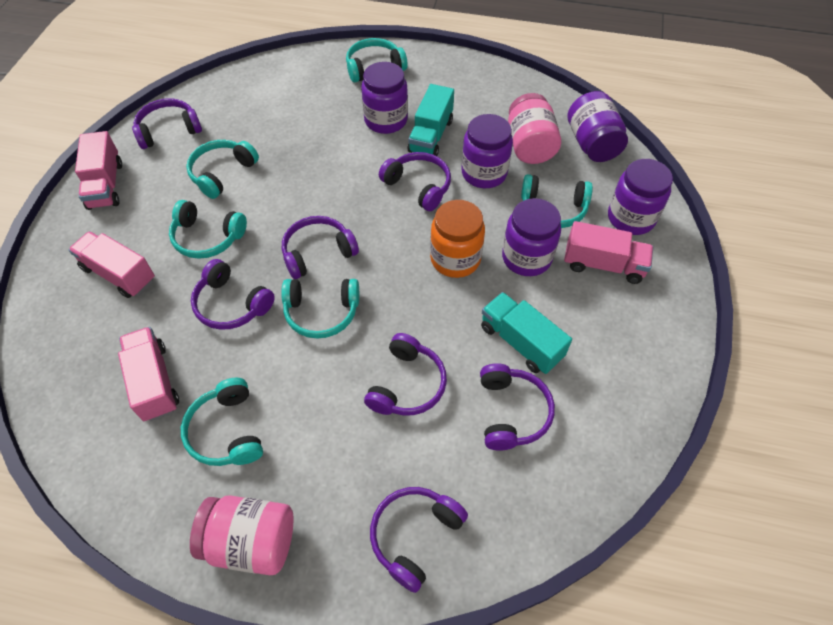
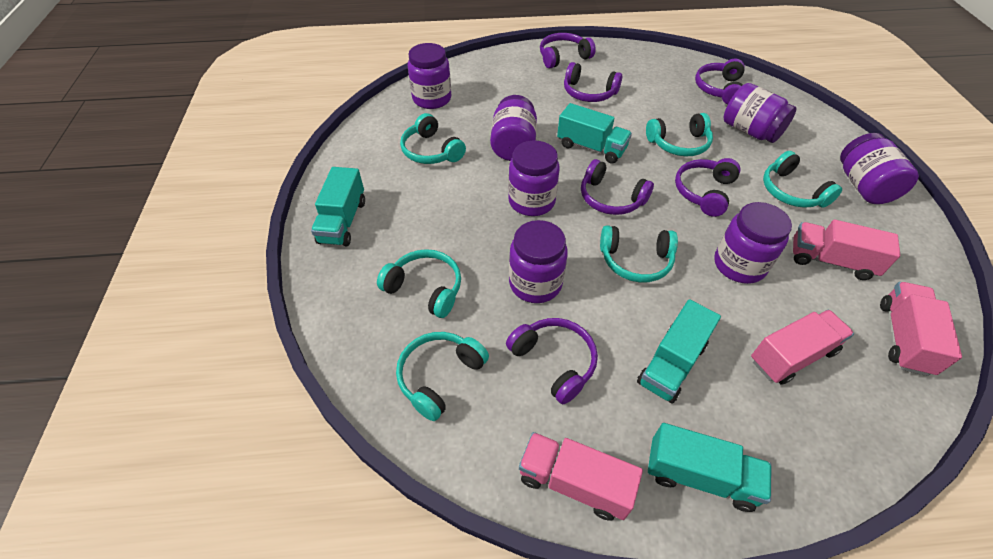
orange jar: [430,200,485,278] = 1 -> none = 0
pink jar: [190,495,294,575] [508,93,561,164] = 2 -> none = 0
purple headphones: [132,98,202,149] [191,259,275,330] [282,216,359,279] [364,333,447,416] [370,487,468,593] [379,152,451,211] [480,363,555,451] = 7 -> [506,318,598,404] [540,33,596,68] [564,62,622,102] [581,159,654,215] [675,158,741,217] [695,59,745,105] = 6
purple jar: [361,62,408,134] [461,114,513,188] [502,198,561,276] [568,91,628,162] [608,159,673,235] = 5 -> [408,43,451,109] [490,95,537,161] [508,140,560,216] [509,220,568,303] [714,202,792,284] [723,83,797,143] [840,133,919,204] = 7
turquoise truck: [408,84,454,156] [481,292,572,374] = 2 -> [311,167,365,246] [557,103,632,164] [637,299,721,404] [648,423,771,512] = 4

